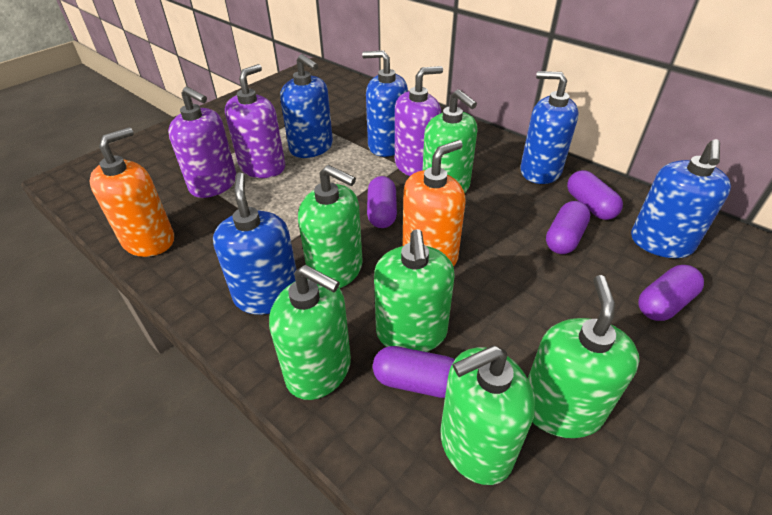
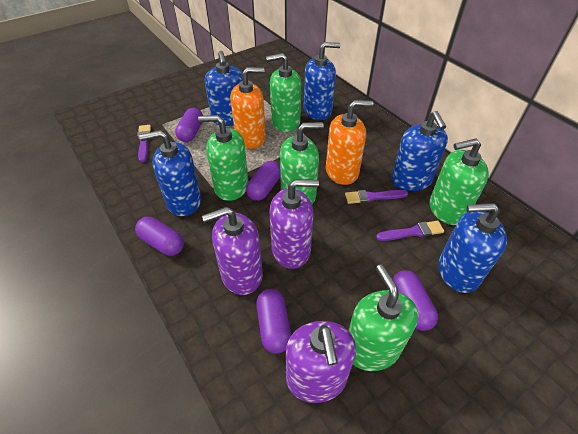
green soap dispenser: [269,265,351,400] [298,165,363,288] [374,229,454,352] [422,89,478,193] [441,345,535,485] [528,275,639,438] = 6 -> [198,115,249,201] [266,53,301,132] [280,122,324,204] [348,265,418,371] [429,139,489,225] = 5
purple brush: none = 0 -> [137,125,151,162] [345,190,408,204] [376,221,444,241] = 3

